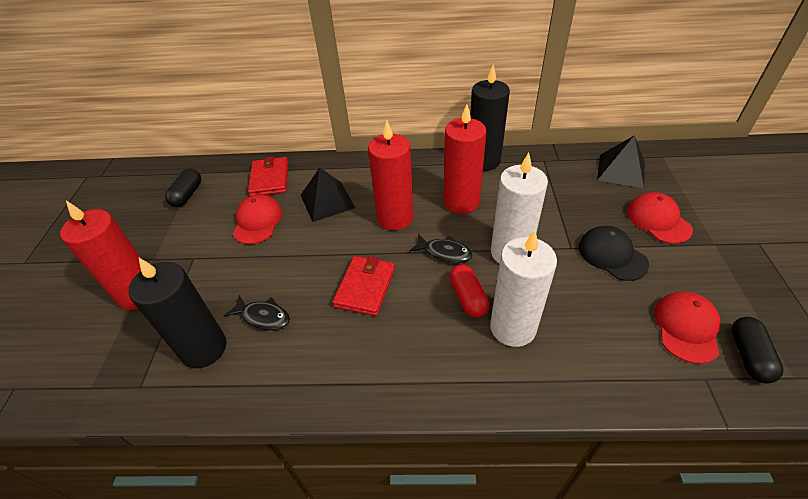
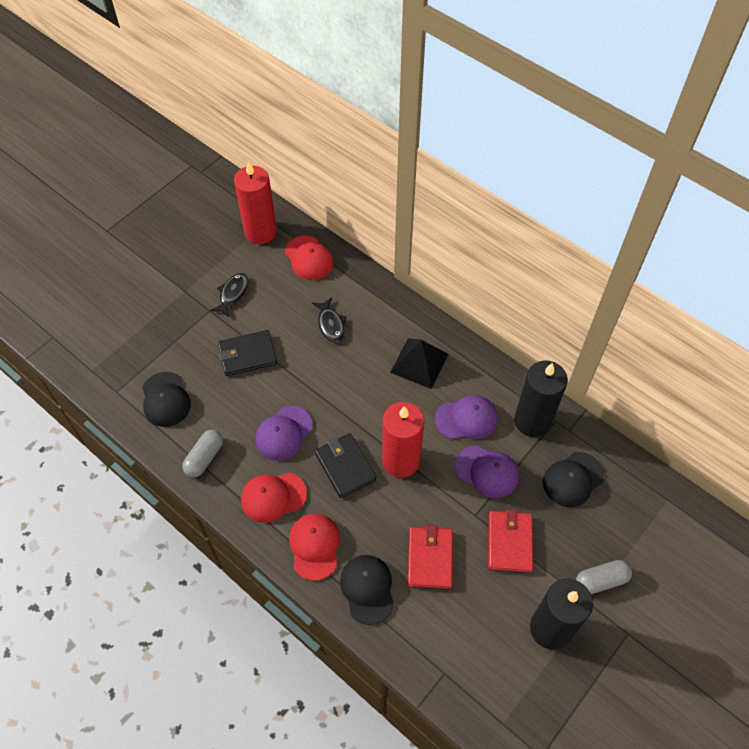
black cap: [579,226,649,281] = 1 -> [142,372,191,427] [340,555,394,625] [543,452,604,507] = 3
black capsule: [165,169,201,207] [731,317,783,383] = 2 -> none = 0
black pyramid: [301,167,355,222] [597,135,645,188] = 2 -> [390,338,449,389] = 1
black wallet: none = 0 -> [218,330,277,376] [315,433,376,498] = 2
grey capsule: none = 0 -> [182,430,223,477] [576,560,632,594] = 2
purple cap: none = 0 -> [255,406,313,461] [435,395,498,439] [455,445,519,498] = 3
red candle: [60,201,142,310] [368,120,414,230] [444,104,486,214] = 3 -> [234,161,277,244] [382,402,424,478] = 2
red capsule: [449,265,490,318] = 1 -> none = 0
white candle: [490,230,557,347] [491,152,548,264] = 2 -> none = 0

